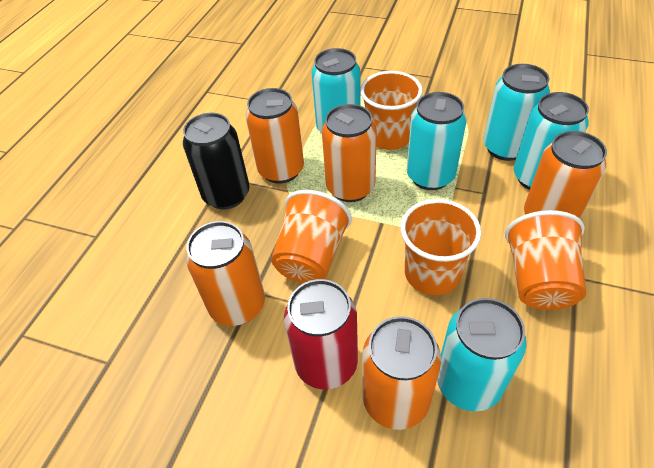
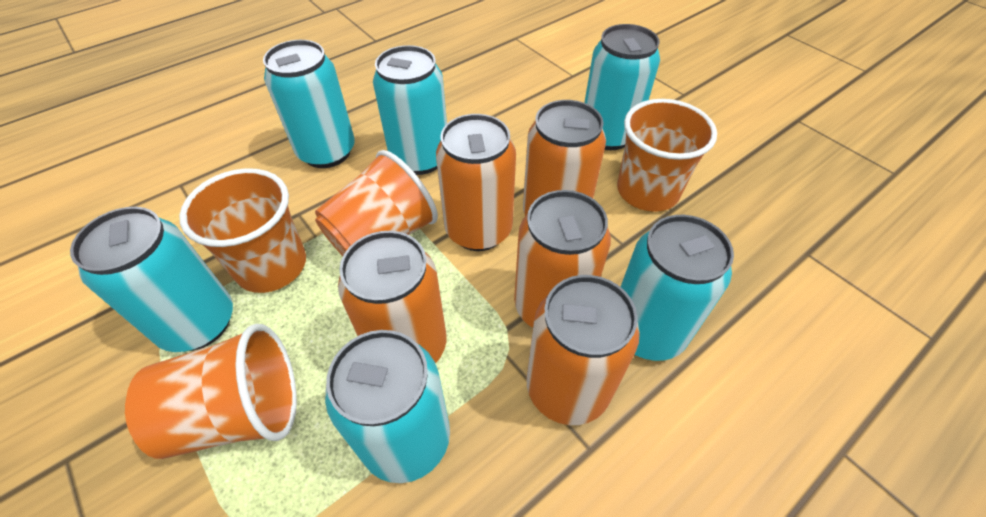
black can: [183,113,250,209] = 1 -> none = 0
red can: [284,279,358,389] = 1 -> none = 0
turquoise can: [311,48,361,133] [407,92,467,190] [437,298,527,412] [483,64,550,161] [514,92,589,190] = 5 -> [70,207,233,352] [263,40,355,168] [325,330,450,483] [373,45,447,175] [584,24,660,150] [621,215,734,361] = 6

